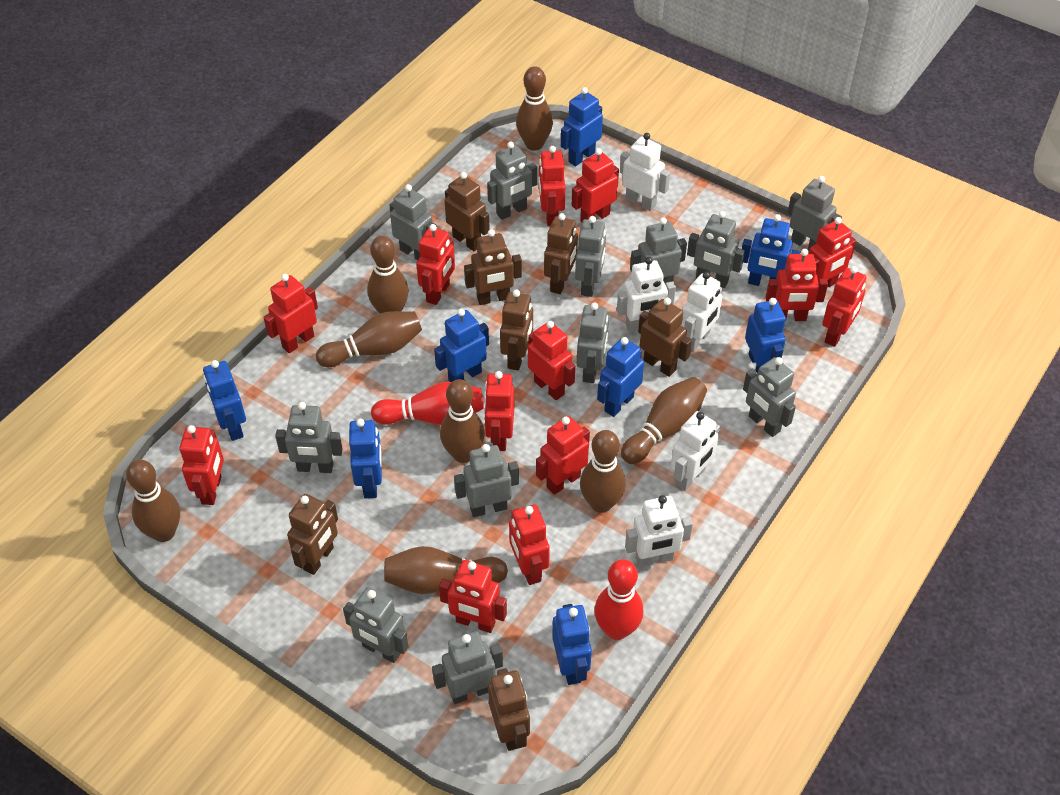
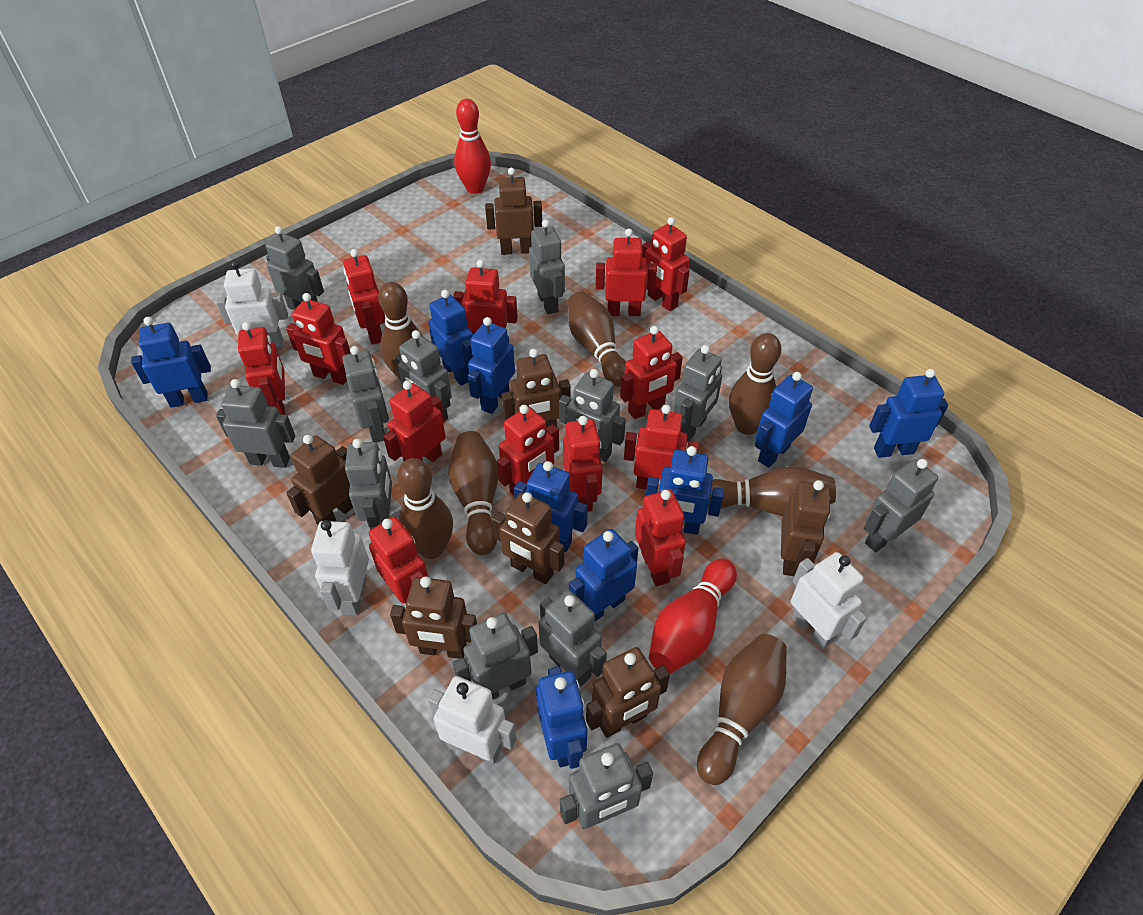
blue robot: [203,360,246,441] [349,419,382,498] [434,309,489,382] [552,604,592,685] [561,87,603,166] [597,337,644,417] [742,214,800,286] [745,298,786,373] = 8 -> [131,317,211,408] [428,290,473,386] [468,317,515,414] [514,461,588,552] [536,666,587,769] [569,529,639,621] [646,446,724,535] [755,372,813,468] [869,369,948,458] = 9
brown bowling pin: [126,459,180,542] [316,311,422,367] [367,235,409,313] [384,546,508,594] [440,379,485,463] [516,66,553,151] [580,430,626,513] [621,377,707,464] = 8 -> [378,282,423,380] [397,458,453,559] [448,431,498,555] [568,291,626,386] [697,633,787,785] [708,466,836,516] [729,333,781,435] = 7
white robot: [617,257,676,332] [620,133,670,211] [625,495,693,567] [671,411,720,491] [681,272,723,352] = 5 -> [216,260,288,347] [311,520,369,615] [428,676,517,764] [791,552,867,650] = 4

